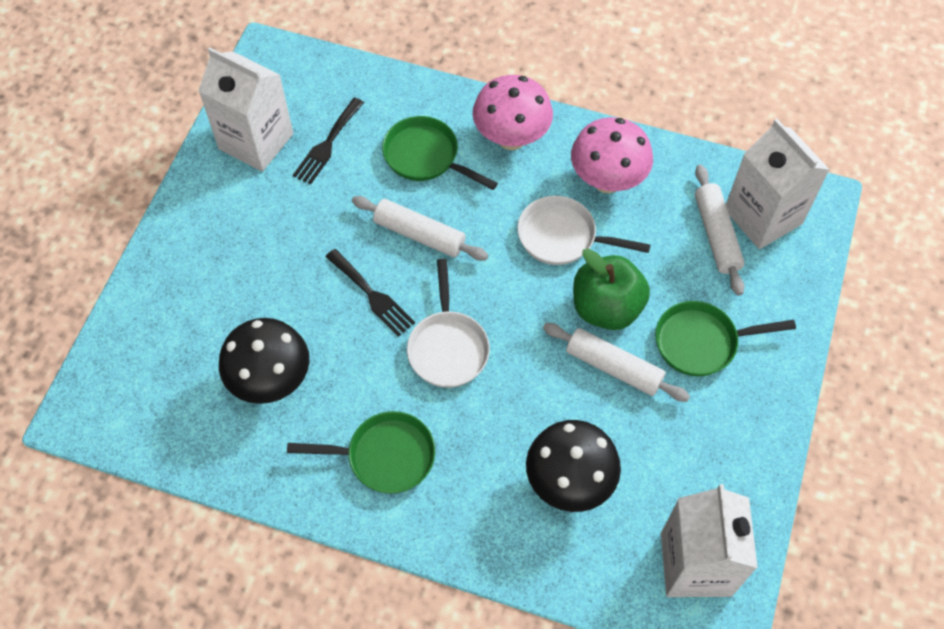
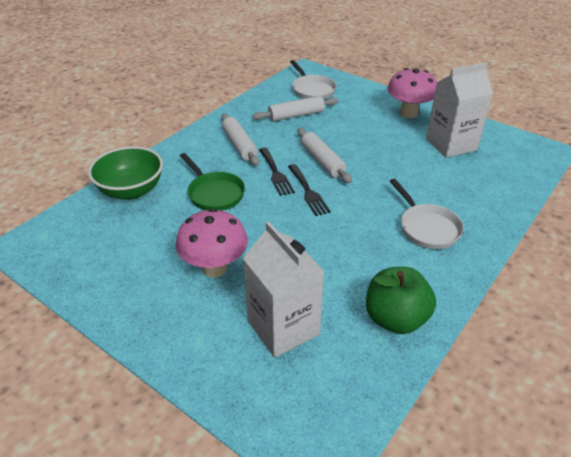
black mushroom: [219,318,309,404] [526,420,621,512] = 2 -> none = 0
green bowl: none = 0 -> [88,146,163,200] = 1
green pan: [287,411,435,494] [382,116,498,190] [655,301,796,376] = 3 -> [180,153,245,211] = 1
white carton: [199,47,293,171] [661,484,758,597] [726,119,830,249] = 3 -> [243,221,325,358] [426,62,493,158] = 2

